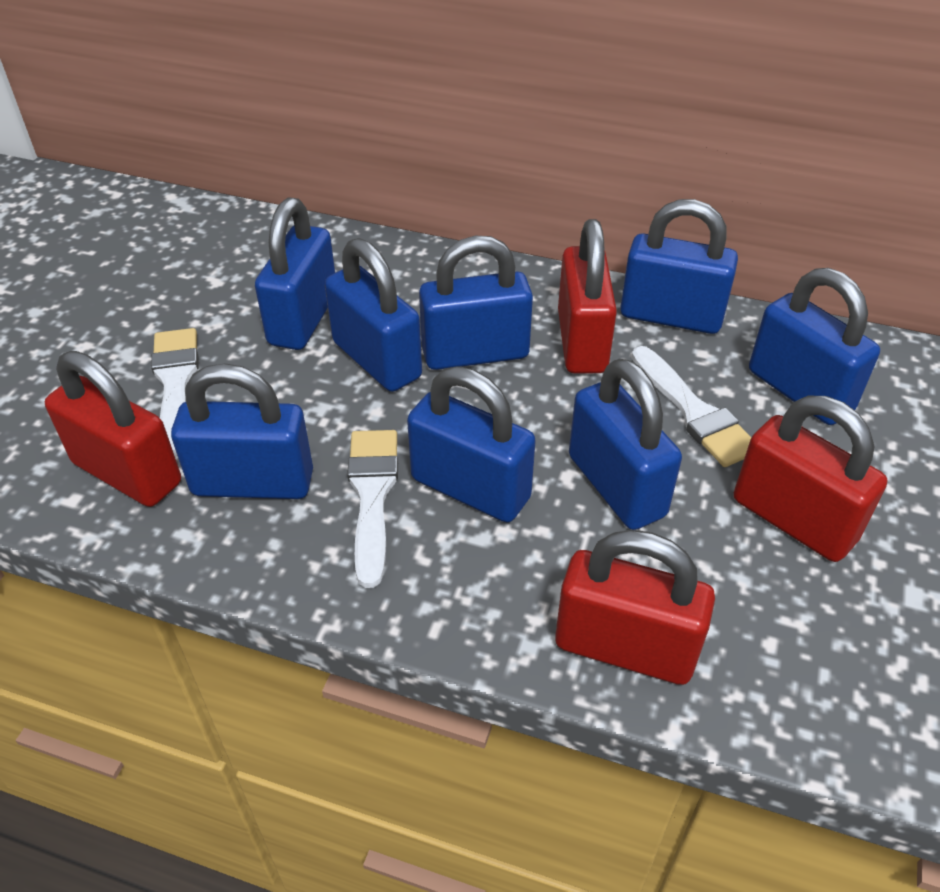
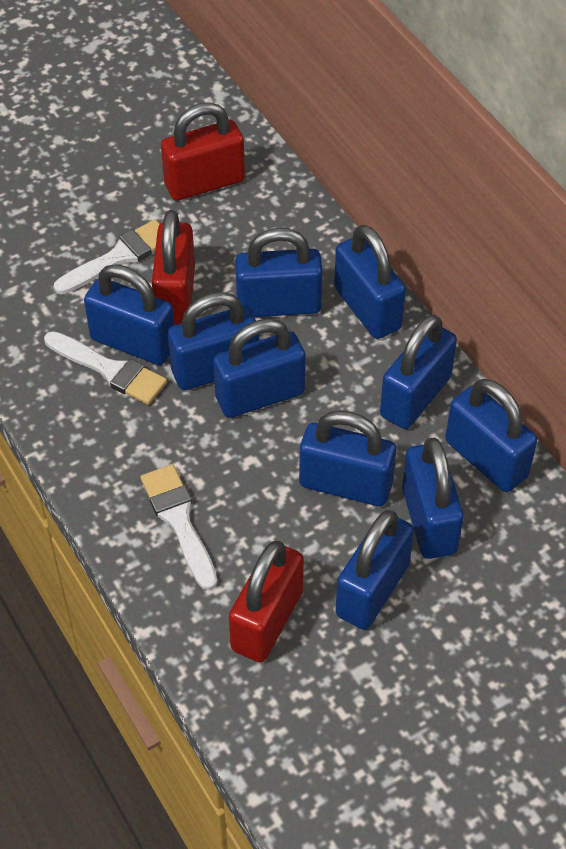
blue padlock: [171,363,313,499] [255,197,335,350] [325,238,422,392] [407,366,536,523] [419,236,533,370] [569,359,682,530] [620,199,738,334] [749,268,880,425] = 8 -> [84,264,174,365] [168,292,259,390] [213,319,306,418] [235,228,323,317] [299,410,396,506] [334,225,406,339] [335,510,414,630] [380,315,457,429] [402,438,464,559] [445,379,537,492] = 10
red padlock: [45,351,181,507] [555,530,715,685] [558,219,617,374] [734,396,887,562] = 4 -> [152,210,195,325] [161,102,245,201] [229,541,304,662] = 3

